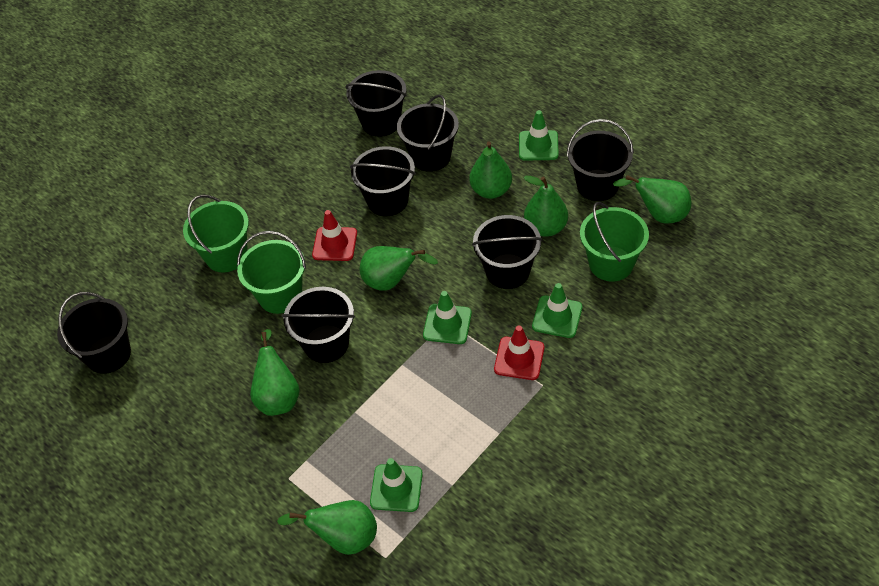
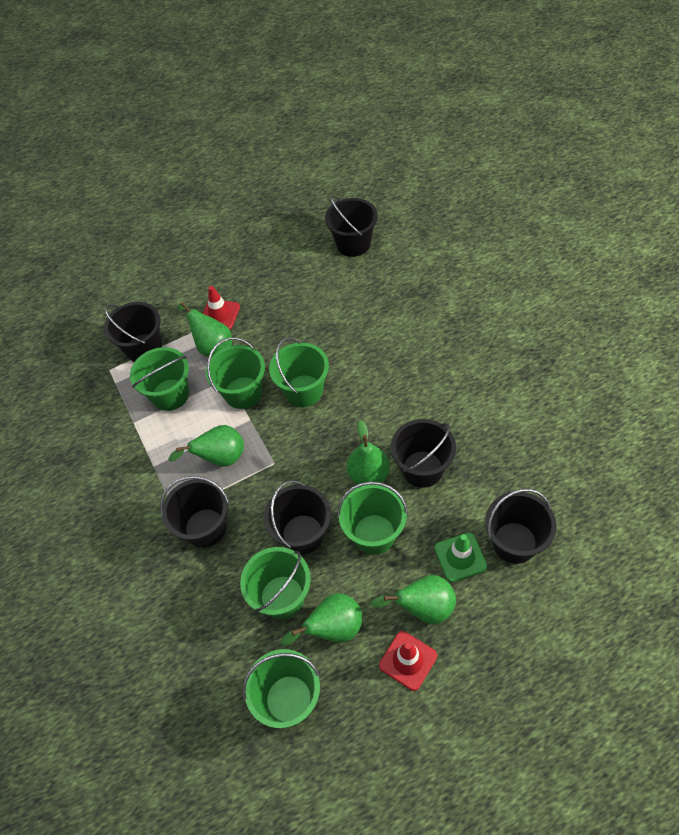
black bucket: [57,292,131,374] [282,287,355,363] [345,70,407,137] [350,146,416,216] [397,95,459,172] [472,215,542,289] [567,119,634,201] = 7 -> [104,302,162,362] [160,476,229,548] [264,480,331,555] [325,196,378,257] [391,419,456,488] [485,489,556,564] = 6
green bucket: [183,195,249,273] [237,231,306,314] [580,202,649,281] = 3 -> [130,347,189,411] [206,337,265,409] [240,547,311,619] [242,649,320,728] [269,338,329,407] [337,482,408,555] = 6
green pear: [250,329,300,416] [277,500,377,555] [360,246,438,291] [469,142,512,199] [523,176,568,237] [613,175,691,224] = 6 -> [168,425,244,467] [178,302,232,357] [281,593,362,646] [347,420,390,485] [371,575,456,624] = 5
green traffic cone: [370,458,423,512] [423,291,472,344] [519,110,559,160] [532,283,582,338] = 4 -> [434,533,487,582] = 1

